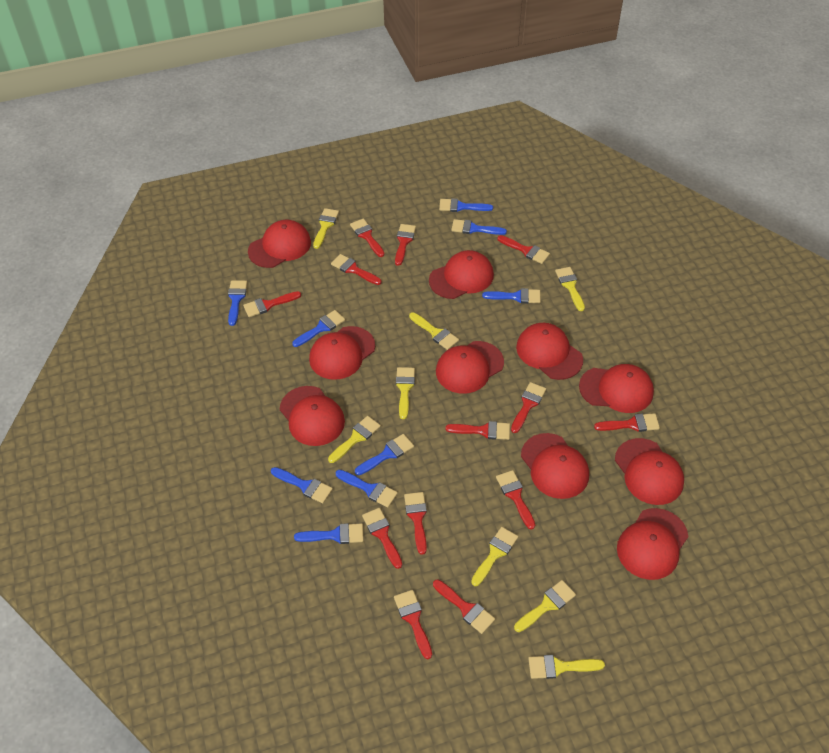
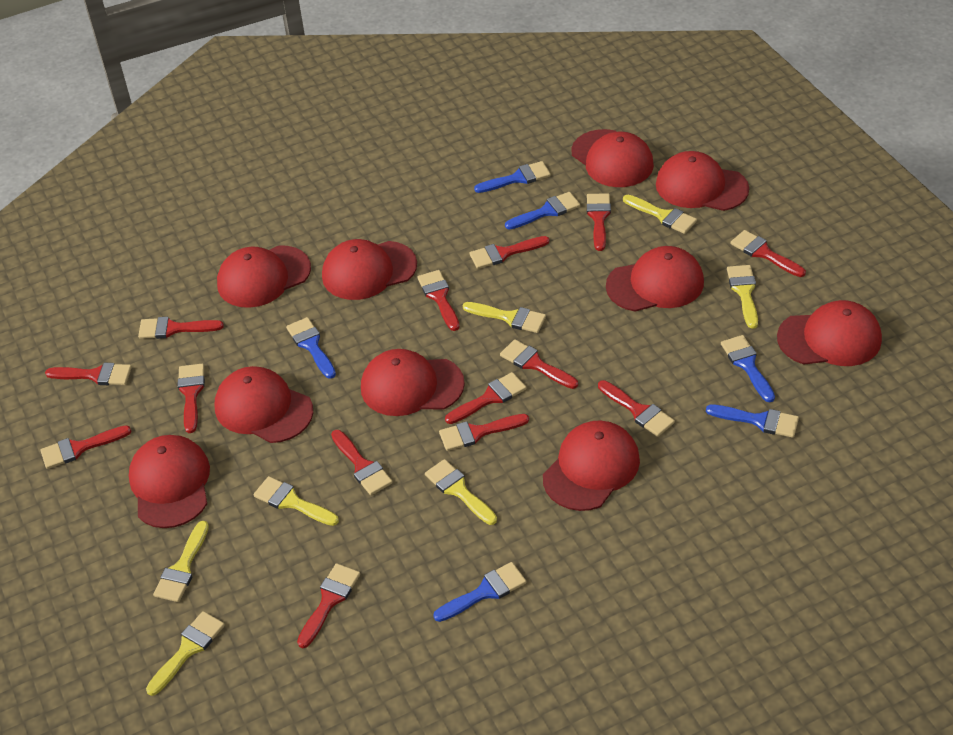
blue brush: [228,280,247,326] [271,467,333,504] [292,310,345,347] [294,523,364,544] [335,470,398,508] [355,434,414,475] [439,198,493,212] [451,219,507,235] [482,288,541,304] = 9 -> [286,317,336,379] [433,562,526,622] [474,161,551,193] [505,192,581,230] [706,404,799,438] [721,335,775,402] = 6
red brush: [243,291,301,317] [331,254,381,285] [350,219,385,257] [362,508,402,569] [394,590,432,659] [395,224,416,266] [404,492,427,555] [433,580,495,634] [445,421,510,440] [496,470,535,530] [497,235,550,264] [511,382,546,433] [594,413,660,432] = 13 -> [40,425,131,469] [45,363,132,385] [138,317,224,339] [178,364,205,433] [297,563,360,648] [331,430,393,495] [417,270,460,331] [439,414,529,451] [445,372,527,424] [469,236,550,269] [500,339,578,389] [587,193,611,251] [598,380,675,437] [730,230,806,277] = 14
yellow brush: [313,208,339,249] [328,416,381,463] [396,367,415,419] [409,312,459,350] [471,527,518,586] [514,580,576,632] [528,655,605,679] [555,267,585,311] = 8 -> [146,611,225,696] [153,521,209,602] [253,476,339,526] [425,459,497,525] [463,302,546,333] [623,195,697,234] [727,265,758,329] = 7

